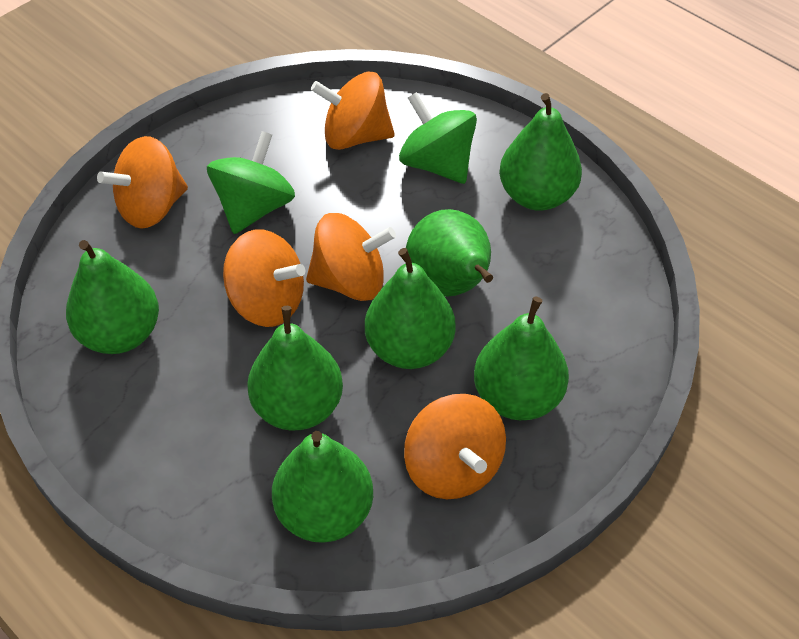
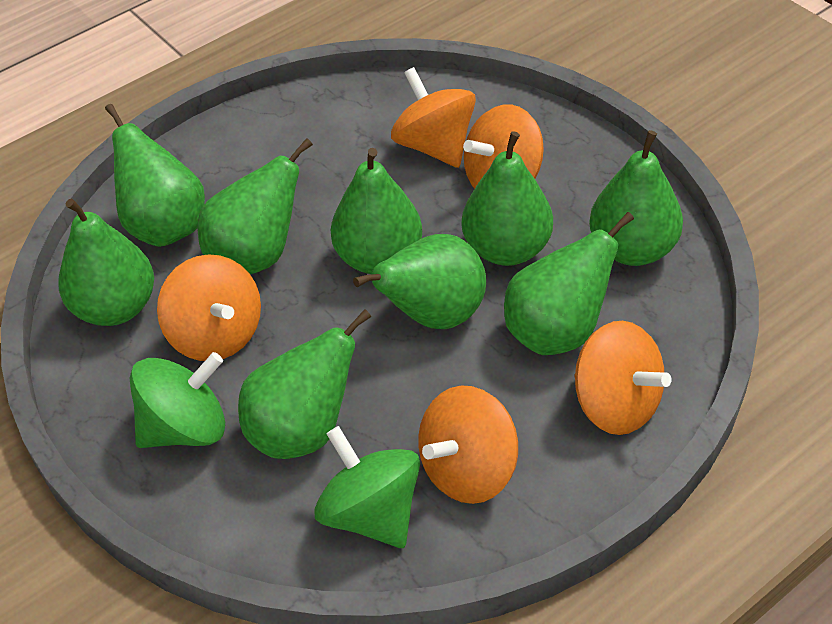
green pear: [66,240,159,354] [247,306,343,430] [272,431,373,543] [365,248,456,369] [406,209,493,297] [474,297,569,420] [499,93,582,211] = 7 -> [58,199,154,326] [105,104,205,247] [198,138,313,274] [238,309,371,459] [331,148,422,274] [353,234,486,329] [462,131,553,266] [504,212,634,355] [589,130,683,266] = 9

